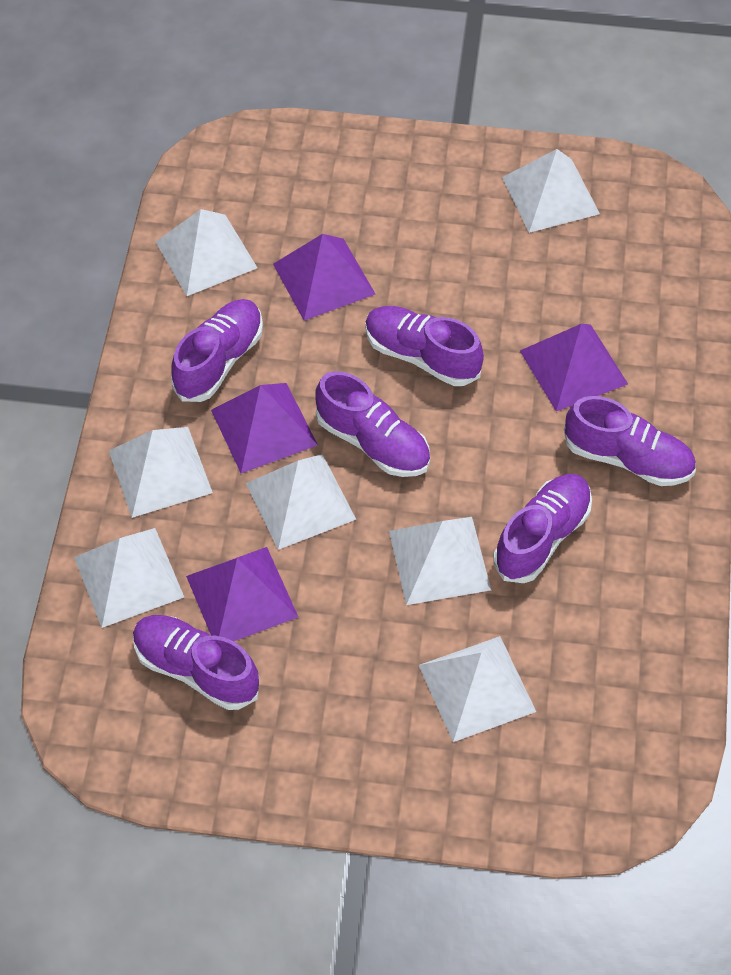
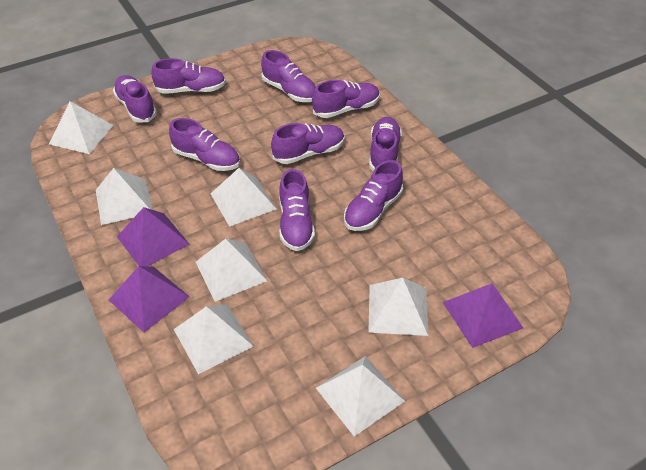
purple pyramid: [186,547,298,641] [211,383,318,473] [273,234,376,321] [520,324,628,411] = 4 -> [109,266,190,332] [117,207,189,267] [443,283,523,348] = 3
purple shoe: [133,615,260,710] [171,299,263,402] [316,371,430,477] [365,306,484,386] [493,474,592,583] [564,396,696,486] = 6 -> [113,75,157,123] [151,58,226,94] [169,118,240,171] [261,50,316,102] [271,123,345,164] [279,169,315,251] [312,80,380,118] [344,160,403,231] [369,117,402,171] = 9

